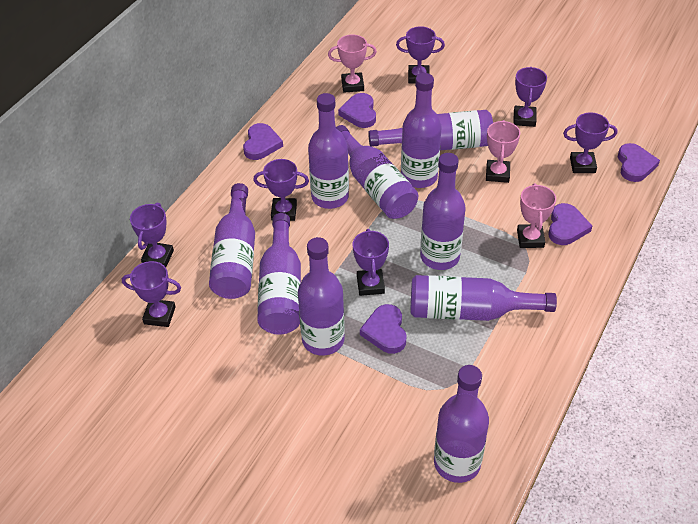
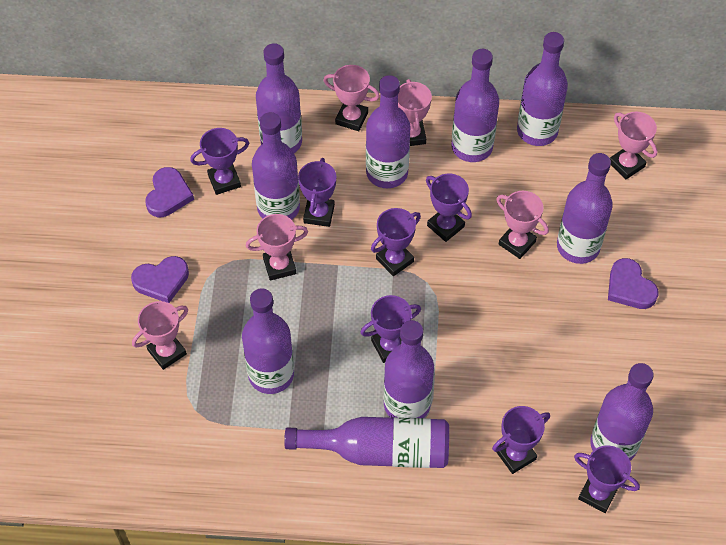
pink trophy: [328,35,377,93] [486,120,520,183] [517,183,556,248] = 3 -> [132,301,188,370] [246,214,308,280] [323,65,380,131] [398,79,432,146] [496,191,549,259] [610,112,657,180] = 6
purple heart: [243,123,283,160] [338,93,376,128] [360,304,407,354] [548,203,592,245] [618,143,660,182] = 5 -> [131,256,189,303] [145,167,194,217] [608,258,659,309] = 3

